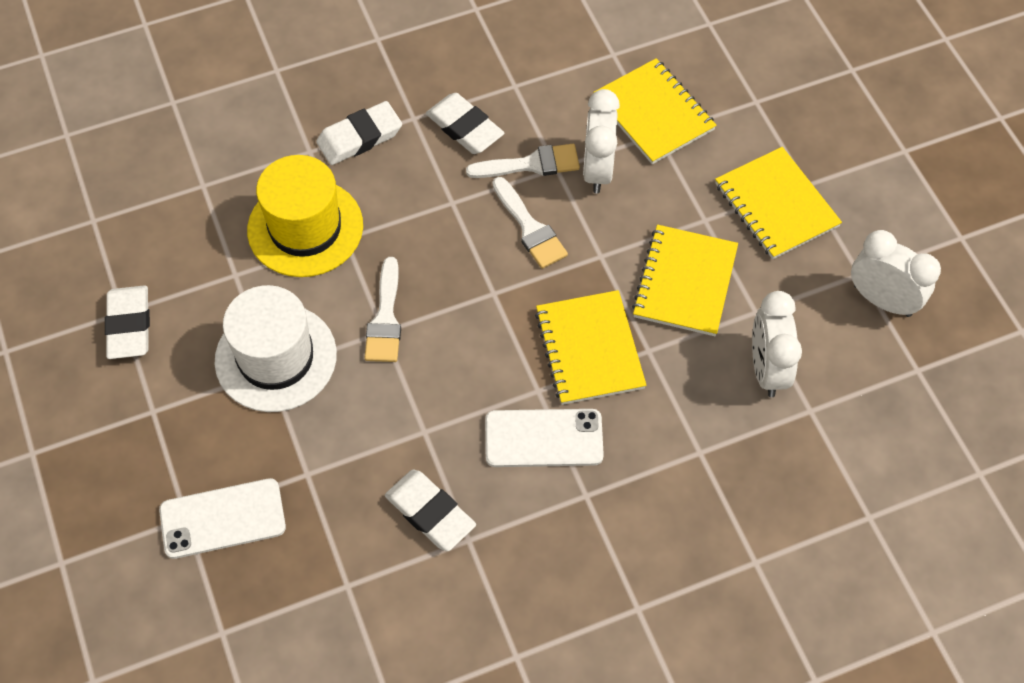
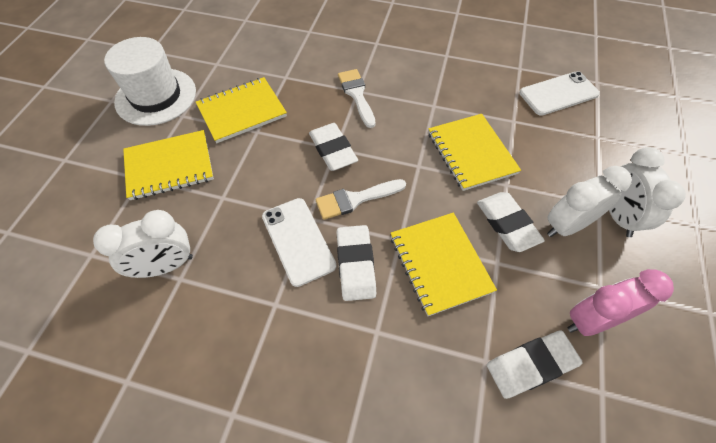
pink clock: none = 0 -> [568,269,674,336] = 1
white brush: [364,257,401,362] [466,144,580,178] [492,177,568,269] = 3 -> [316,179,406,220] [338,69,376,128] = 2
yellow hat: [247,155,363,277] = 1 -> none = 0

